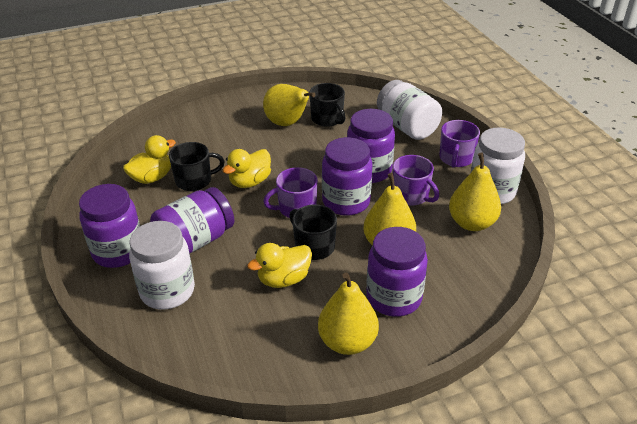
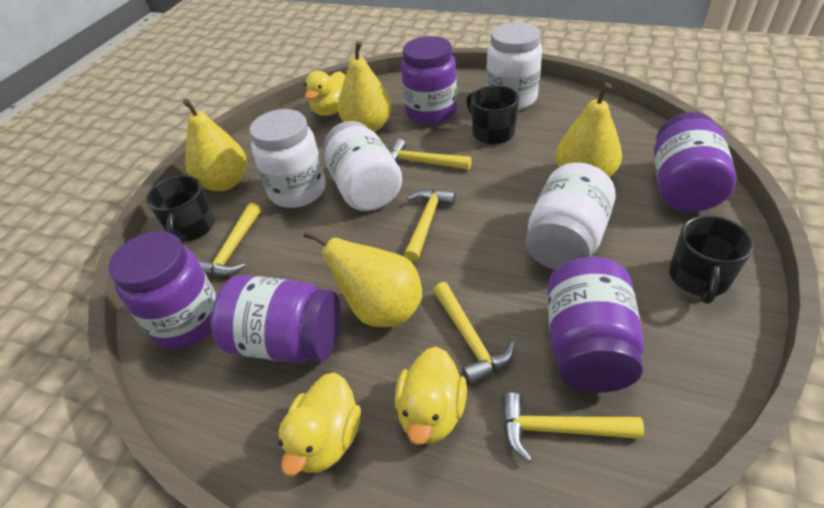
purple mug: [263,167,318,218] [393,155,439,205] [439,120,480,168] = 3 -> none = 0
white jar: [129,221,195,310] [377,80,442,140] [471,127,525,204] = 3 -> [249,109,326,208] [323,121,402,211] [486,22,542,110] [525,163,616,270] = 4
yellow hammer: none = 0 -> [197,203,261,277] [390,139,472,170] [404,189,456,262] [433,282,515,385] [502,392,644,462] = 5

